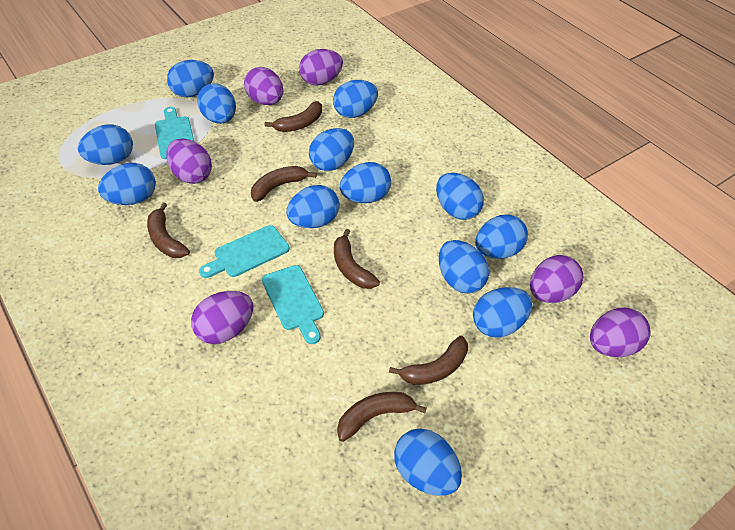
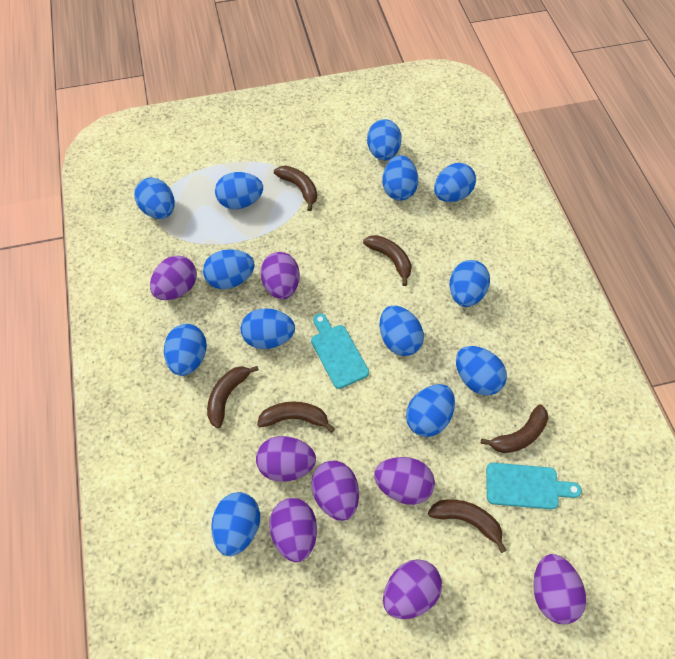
purple egg: [166,139,212,184] [191,291,253,344] [244,67,283,105] [299,49,343,86] [530,255,583,303] [590,307,650,357] = 6 -> [150,256,197,300] [256,436,316,482] [260,252,300,299] [269,498,317,562] [311,461,359,521] [374,457,435,505] [383,559,442,619] [533,554,586,624] = 8
turquoise cutting board: [155,107,194,159] [199,225,289,278] [262,265,324,344] = 3 -> [311,313,369,389] [486,463,582,509] = 2

